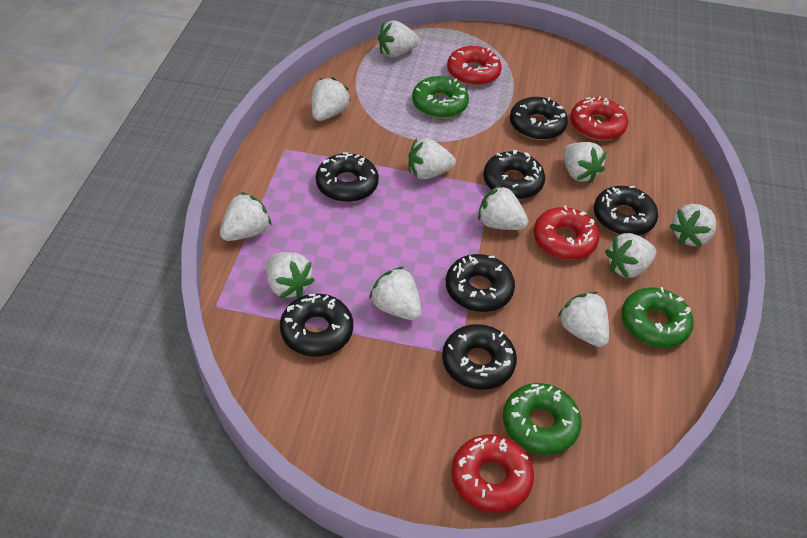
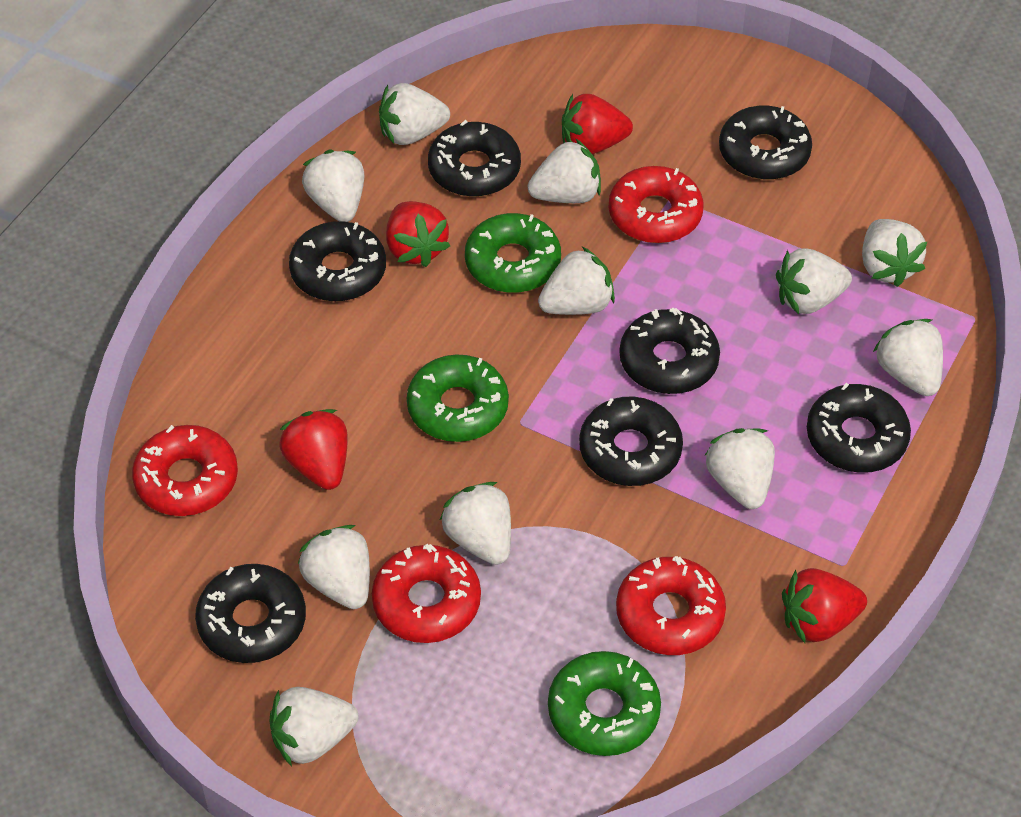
red strawberry: none = 0 -> [279,409,348,490] [386,201,450,267] [562,94,633,155] [782,568,867,643] = 4

